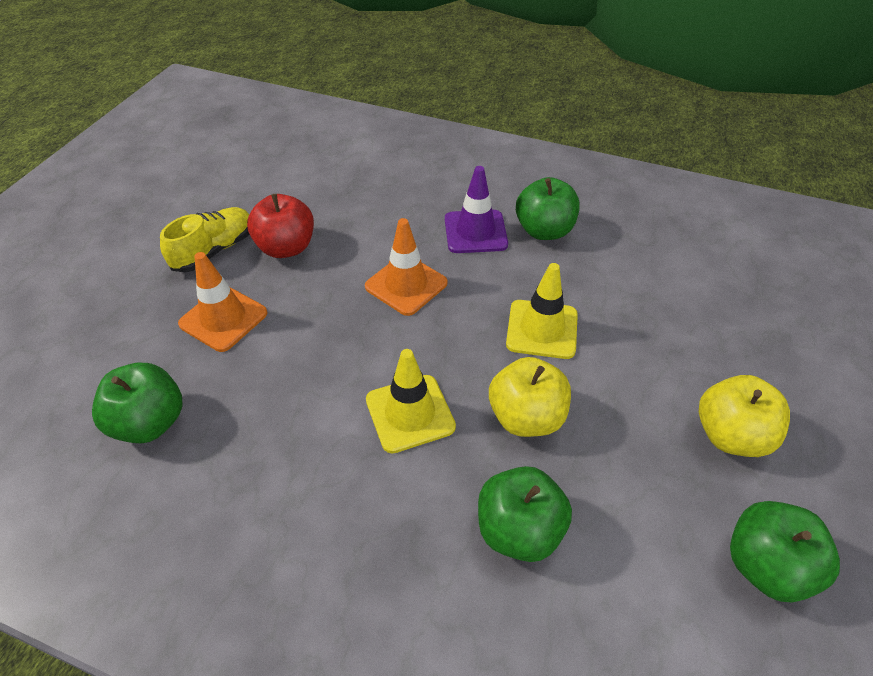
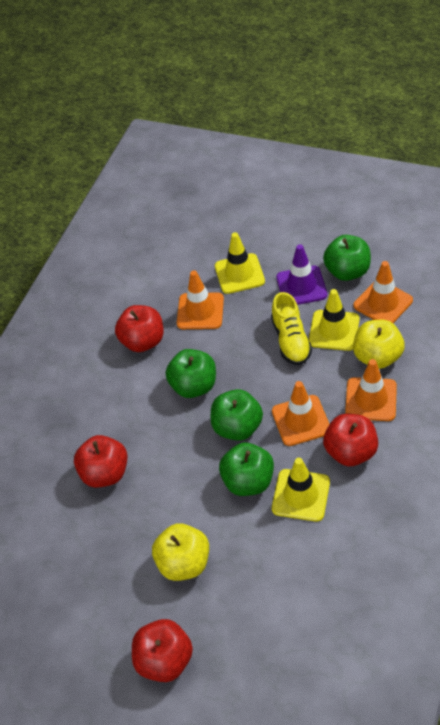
orange traffic cone: [178,252,268,352] [365,218,447,316] = 2 -> [177,270,224,329] [272,381,330,446] [345,359,397,421] [353,261,413,323] = 4
red apple: [247,194,314,258] = 1 -> [74,435,128,488] [115,305,164,352] [132,619,193,682] [323,414,378,466] = 4
yellow traffic cone: [366,349,456,453] [506,263,578,359] = 2 -> [215,232,265,294] [272,458,330,522] [309,289,360,351] = 3

